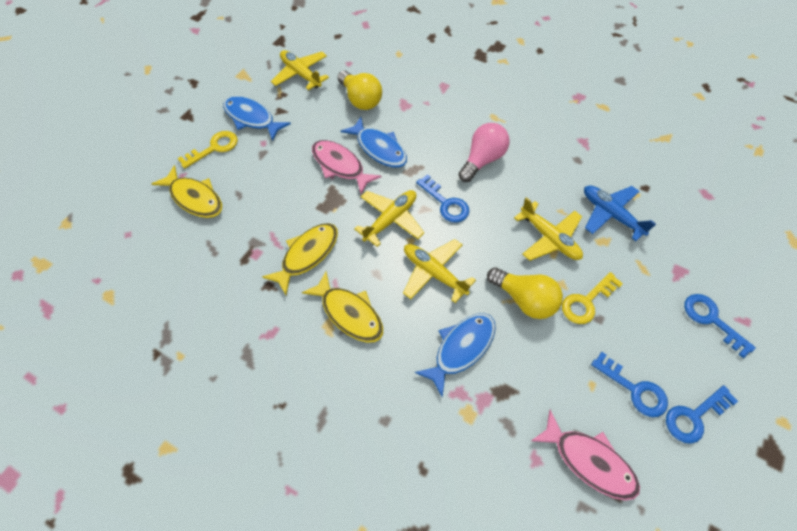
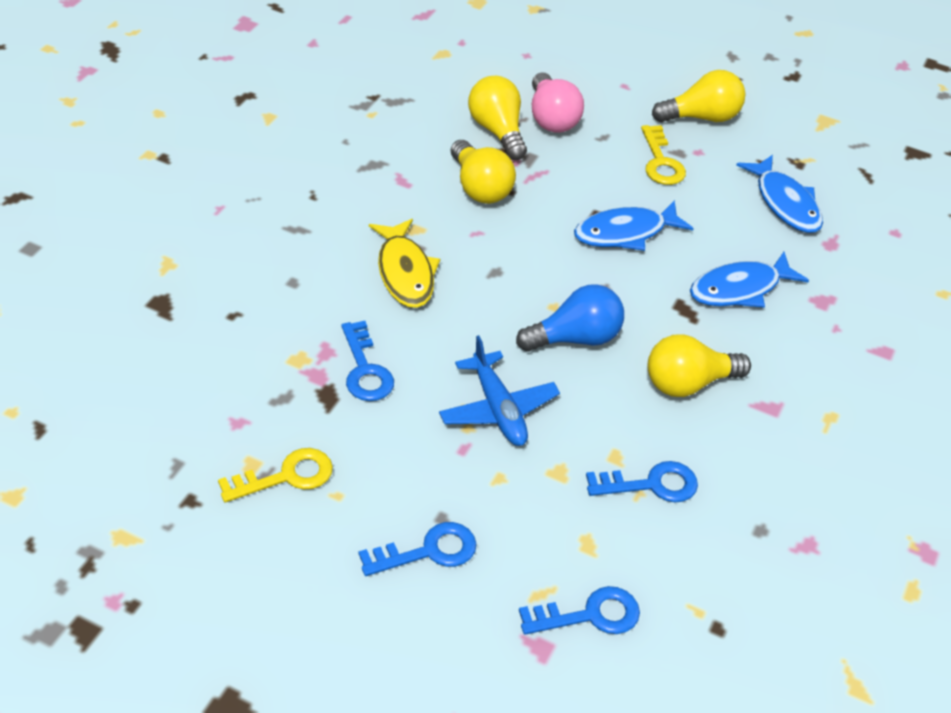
blue light bulb: none = 0 -> [516,284,624,352] = 1
pink fish: [312,140,382,194] [531,410,640,500] = 2 -> none = 0
yellow fish: [152,165,222,218] [262,223,338,295] [302,272,383,343] = 3 -> [369,219,440,308] = 1
yellow light bulb: [338,71,382,110] [487,267,563,319] = 2 -> [451,140,516,204] [468,76,527,160] [648,334,751,397] [652,70,745,123] = 4
yellow plane: [271,50,329,90] [354,190,424,247] [403,239,476,303] [514,197,583,261] = 4 -> none = 0

